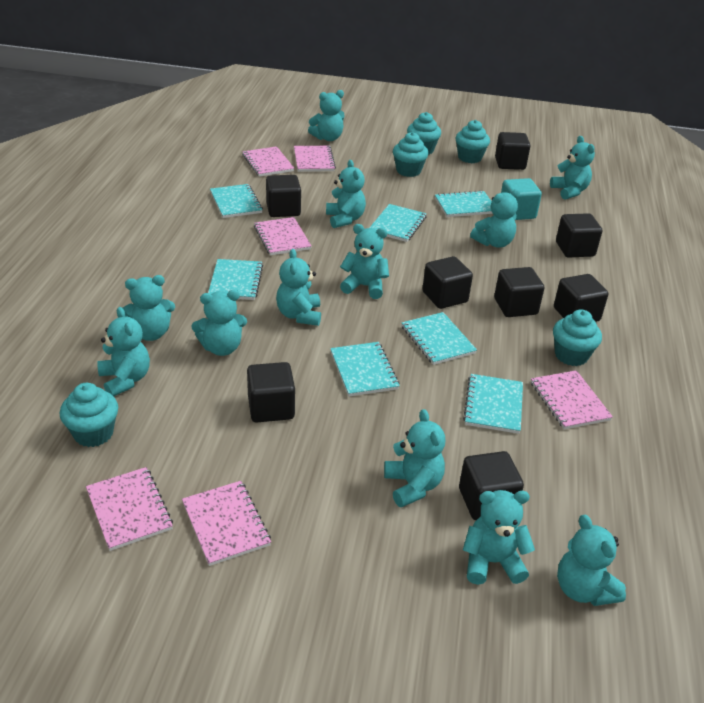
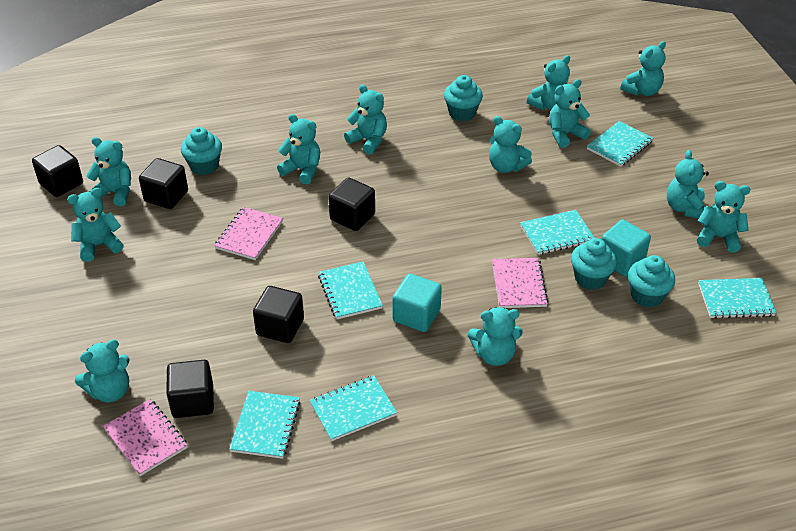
black cube: [247,362,295,423] [266,175,301,217] [422,256,473,309] [459,451,524,520] [494,267,544,317] [495,132,530,170] [554,274,608,322] [556,213,602,258] = 8 -> [32,145,83,197] [139,158,188,209] [166,360,214,418] [253,286,304,343] [328,178,375,231] = 5
pink notebook: [86,467,173,551] [182,481,271,566] [242,146,294,177] [254,217,311,255] [294,146,336,172] [531,370,613,429] = 6 -> [103,399,188,476] [214,207,283,260] [492,258,548,308] = 3
turquoise cube: [501,178,542,220] = 1 -> [392,274,442,332] [602,220,651,276] = 2
turquoise cupcake: [60,383,118,447] [393,132,429,177] [407,112,441,155] [455,120,490,163] [553,309,602,366] = 5 -> [181,127,222,175] [444,75,483,121] [571,238,617,290] [628,255,675,308] = 4
turquoise notebook: [208,259,263,300] [210,184,263,218] [330,342,400,396] [370,204,427,242] [401,312,477,365] [435,190,493,217] [463,374,523,434] = 7 -> [230,391,300,459] [310,375,397,441] [318,262,383,319] [520,210,594,255] [587,121,653,167] [698,278,776,319] = 6

